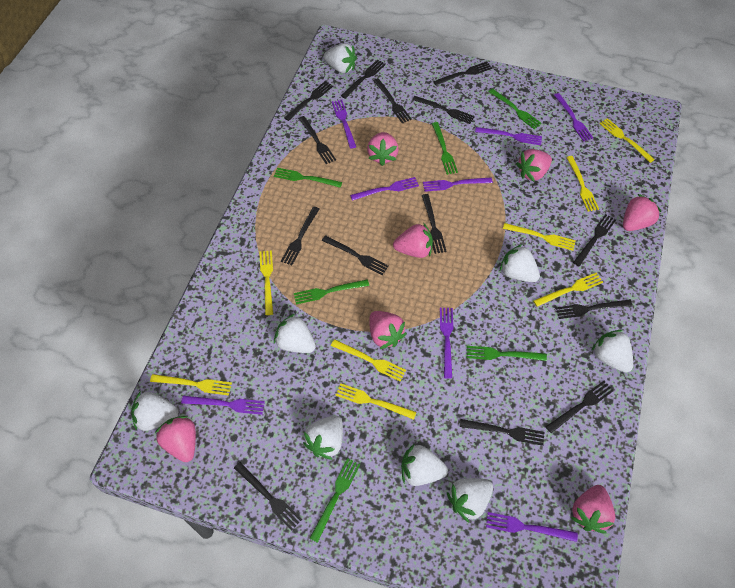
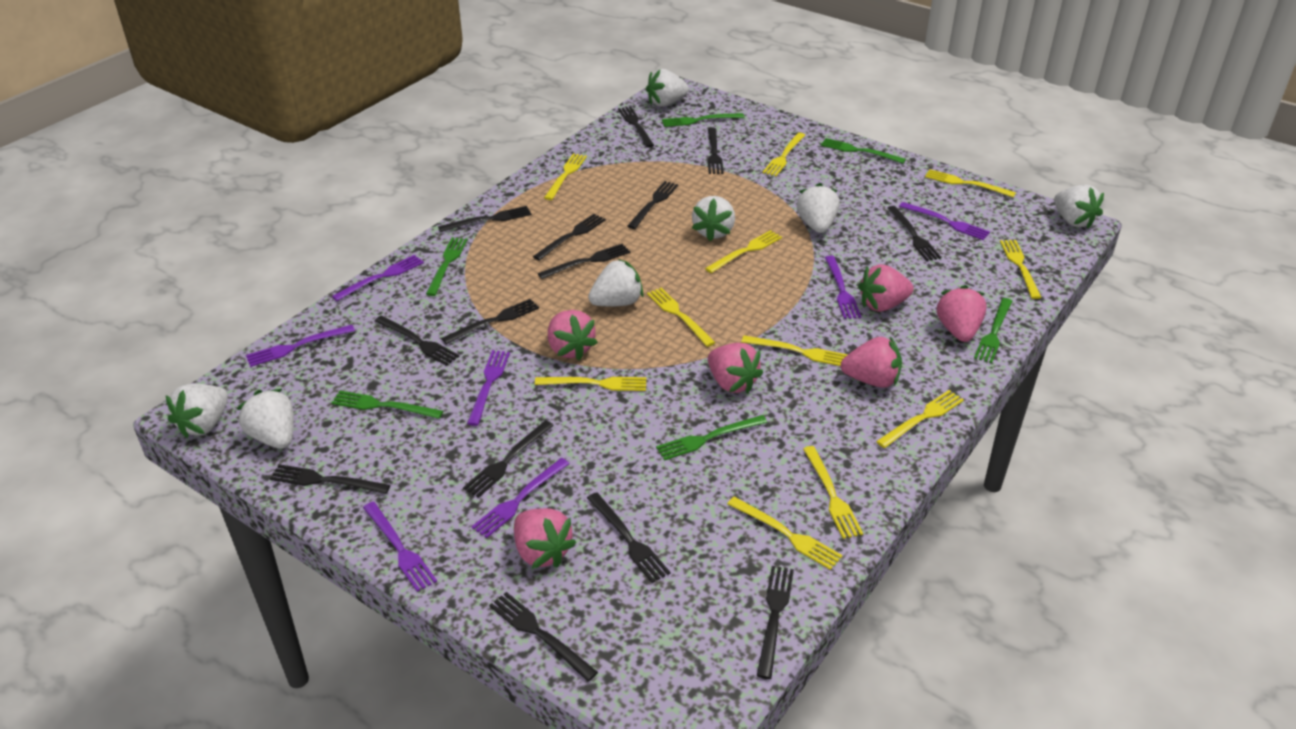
pink strawberry: [155,416,196,462] [367,132,399,166] [369,311,407,349] [393,223,433,258] [516,149,552,181] [570,485,615,534] [623,194,661,231] = 7 -> [514,508,577,568] [548,310,598,361] [708,343,763,394] [840,337,902,388] [858,264,914,312] [936,285,987,342] = 6
purple fork: [181,396,265,415] [332,100,356,149] [350,177,419,201] [423,177,493,192] [440,308,453,379] [475,127,542,145] [486,512,578,542] [554,93,593,142] = 8 -> [246,325,355,367] [332,255,424,301] [363,502,437,592] [467,350,510,426] [472,458,570,538] [825,256,861,319] [899,202,990,240] = 7
white strawberry: [131,391,179,431] [274,314,316,353] [303,415,343,460] [324,43,357,73] [401,443,448,486] [447,478,493,522] [500,244,540,282] [591,329,633,373] = 8 -> [166,384,228,438] [236,389,294,449] [588,259,643,306] [646,69,689,107] [692,196,735,241] [796,183,840,233] [1054,185,1104,229] = 7
yellow fork: [150,374,232,396] [259,250,273,315] [331,339,406,381] [336,383,416,420] [503,223,576,251] [533,273,603,307] [566,156,599,212] [599,118,655,163] = 8 -> [535,377,646,391] [544,153,587,200] [647,288,715,347] [705,230,782,273] [727,497,843,570] [741,336,848,366] [763,133,805,176] [803,446,863,539] [876,390,964,448] [925,169,1016,198] [1000,240,1042,299] = 11

